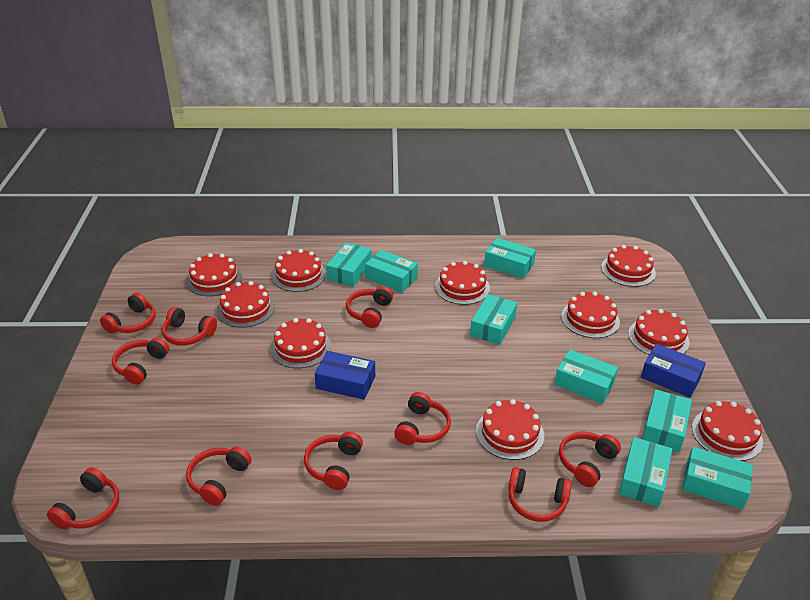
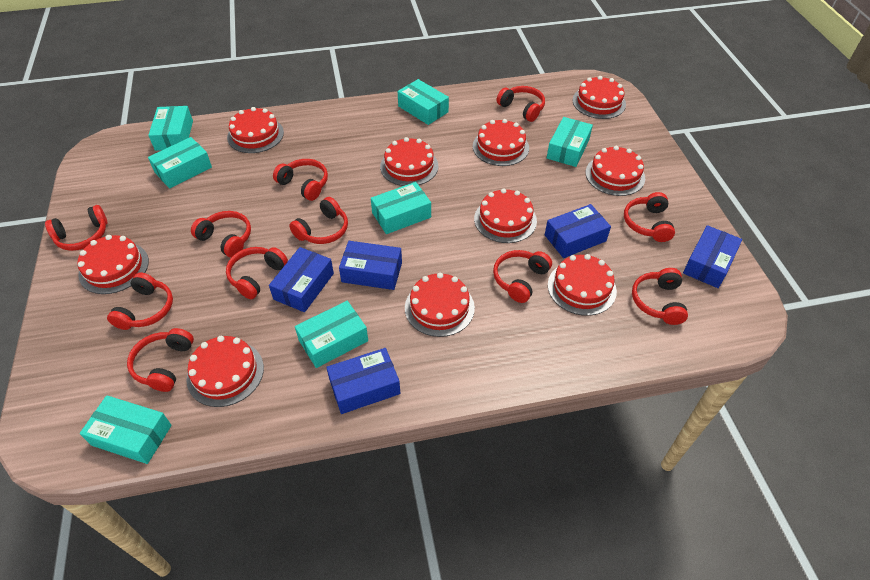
blue box: [315,351,375,400] [641,344,706,398] = 2 -> [269,247,334,312] [326,348,400,414] [339,241,402,290] [545,204,611,258] [683,225,742,288] = 5
red headphones: [47,467,119,529] [100,293,156,333] [112,338,169,385] [162,307,217,345] [186,447,251,506] [304,432,363,490] [346,286,393,328] [394,392,451,445] [508,467,572,522] [559,432,621,487] = 10 -> [45,205,107,251] [107,272,173,330] [127,328,194,392] [191,211,251,258] [226,247,288,299] [273,159,328,201] [289,197,348,244] [493,250,552,303] [497,86,545,122] [624,192,675,242] [632,268,688,325] = 11
turquoise box: [326,242,372,287] [365,250,418,293] [470,294,517,345] [484,238,536,279] [554,350,618,404] [619,437,672,507] [642,389,692,452] [682,447,753,509] = 8 -> [80,395,172,464] [148,106,193,151] [148,137,212,188] [295,301,368,368] [371,182,431,234] [398,79,449,125] [547,117,593,167] = 7

